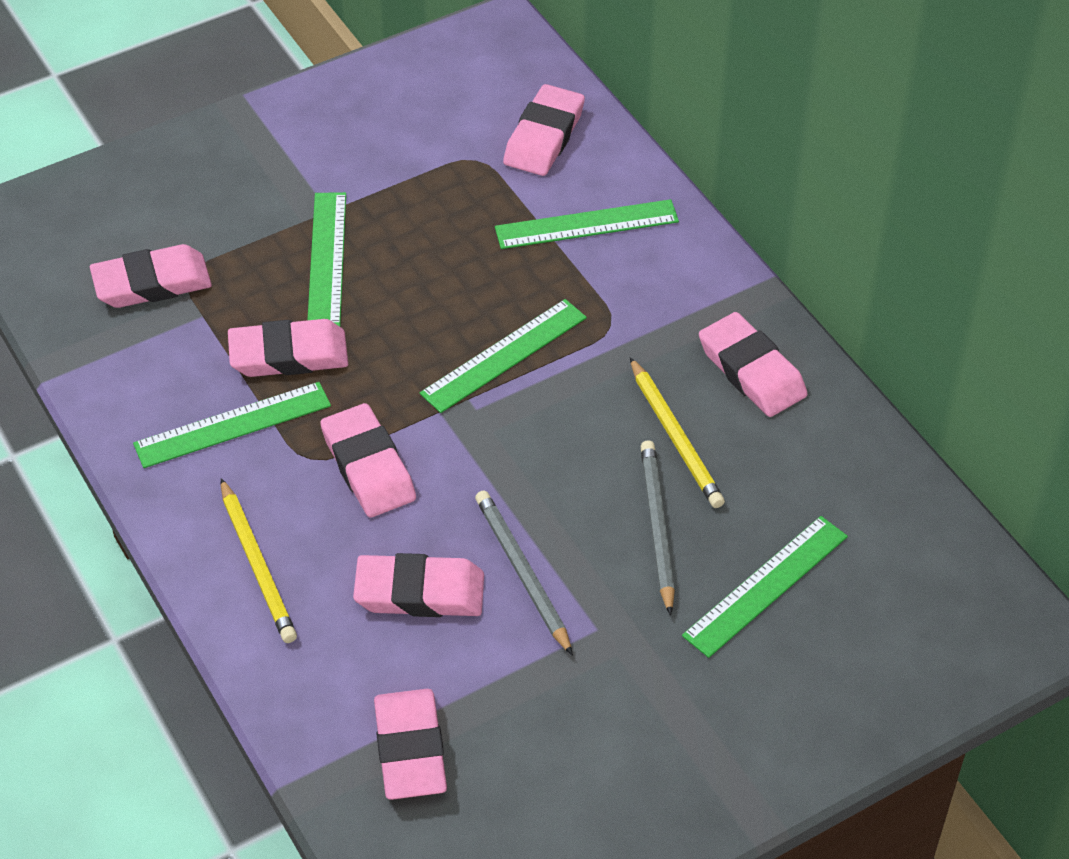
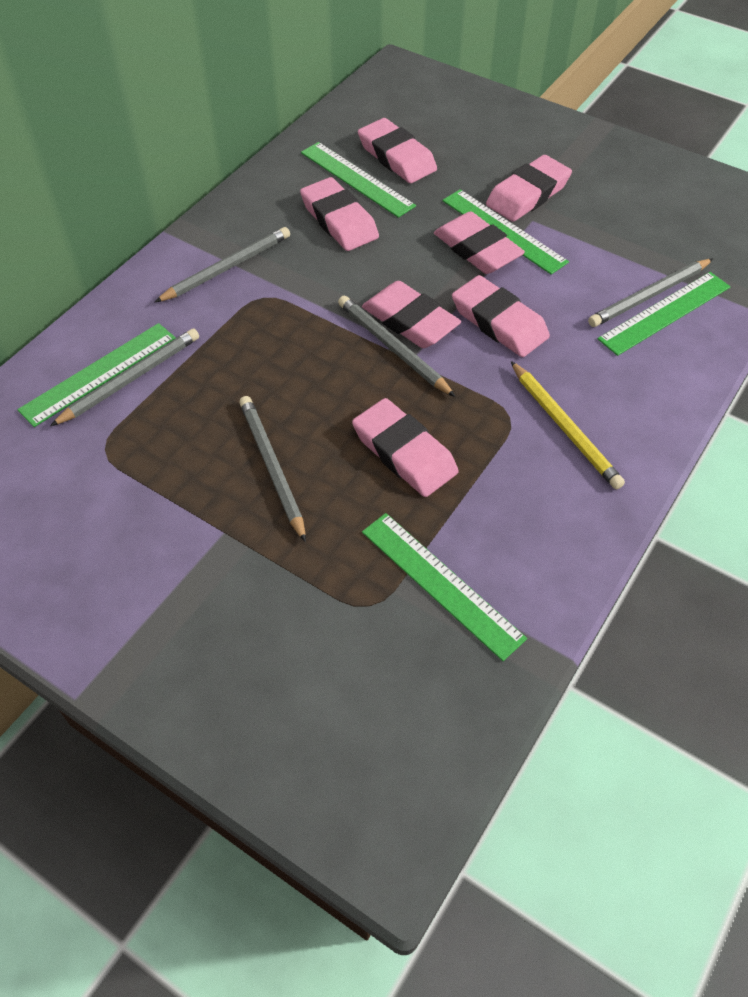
grey pencil: [475,490,573,656] [640,440,675,616] = 2 -> [50,328,199,426] [154,227,290,303] [239,396,306,542] [338,296,456,397] [588,259,713,327] = 5
yellow pencil: [221,478,297,643] [630,357,725,508] = 2 -> [511,361,625,489] = 1

